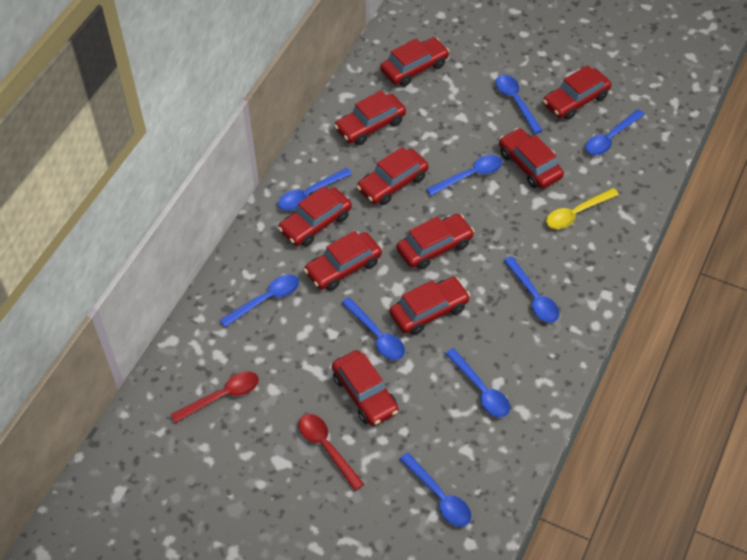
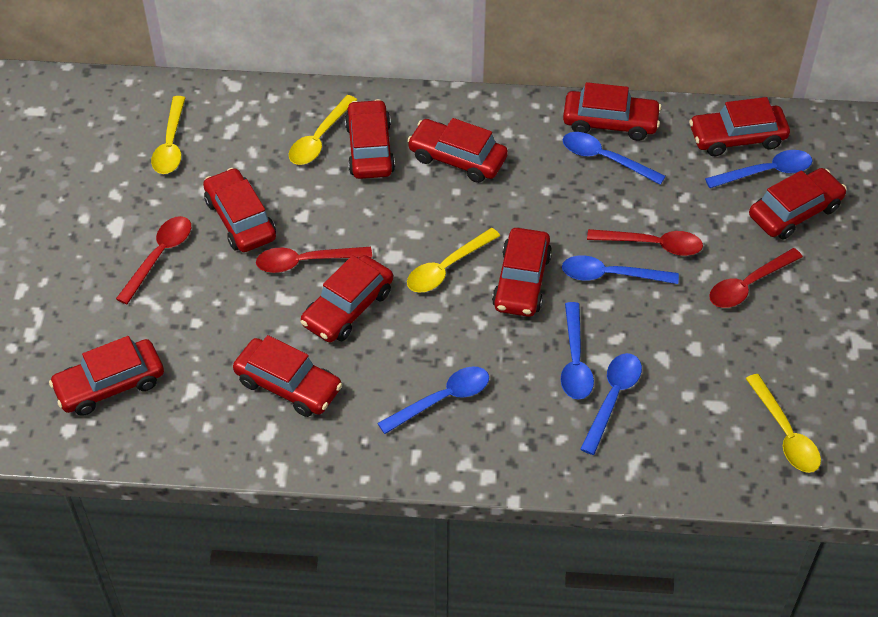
blue spoon: [220,275,299,327] [278,168,352,211] [341,297,405,360] [400,452,471,527] [426,155,503,196] [445,348,510,417] [496,75,543,134] [503,256,559,323] [586,109,645,155] = 9 -> [378,366,489,434] [561,302,594,400] [562,255,679,284] [563,132,666,185] [580,353,642,455] [705,150,812,188] = 6
red spoon: [171,371,259,423] [299,414,364,491] = 2 -> [116,216,191,304] [256,247,372,273] [587,229,703,256] [709,248,803,308] = 4
yellow spoon: [546,188,619,229] = 1 -> [151,96,185,174] [289,95,357,165] [407,228,500,293] [746,374,821,473] = 4

